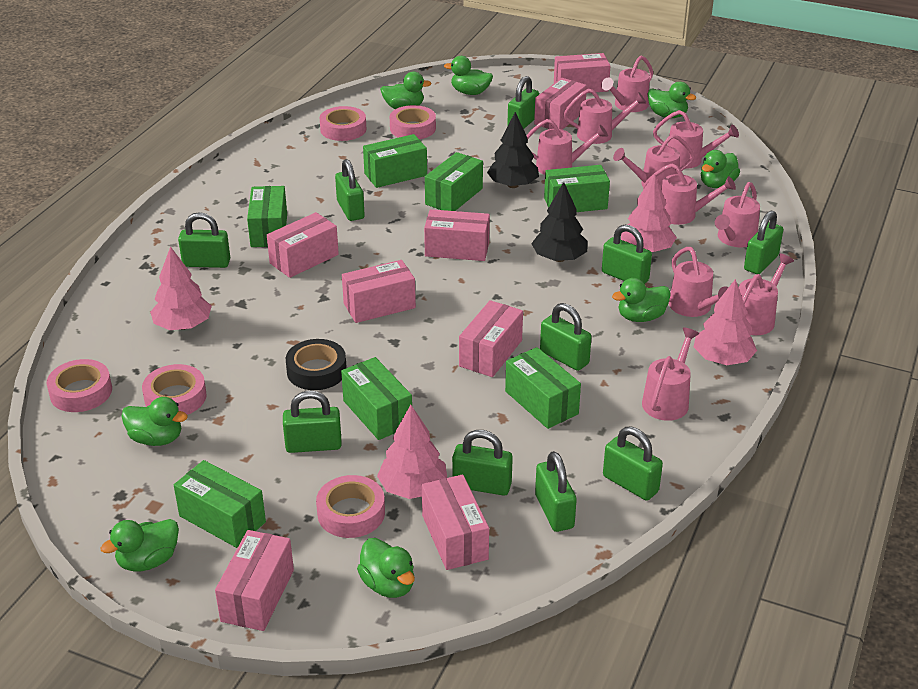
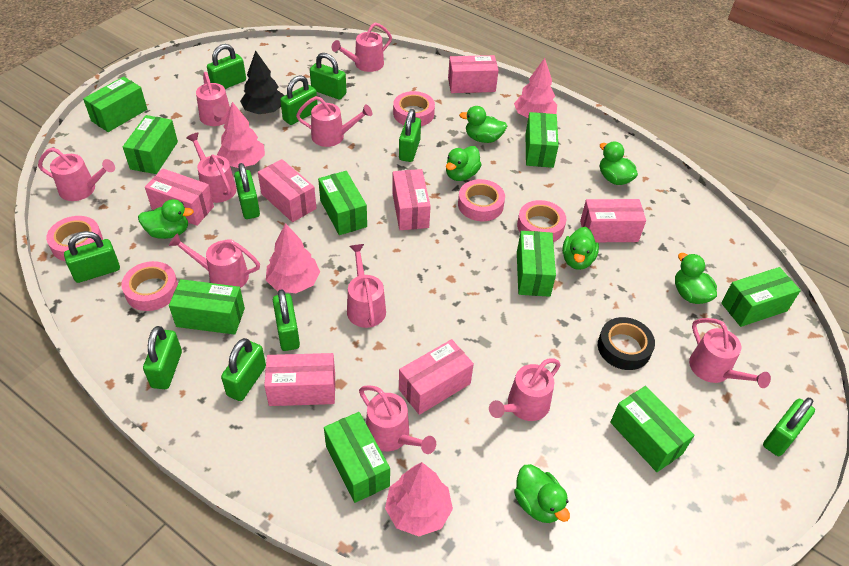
black tree: [487,112,539,188] [531,182,588,262] = 2 -> [240,51,284,114] = 1
green box: [174,460,266,548] [247,186,287,247] [341,357,412,440] [363,134,427,188] [425,152,483,211] [505,347,581,429] [544,165,610,212] = 7 -> [83,77,147,132] [123,115,178,174] [169,279,245,335] [318,171,367,235] [324,412,390,503] [517,231,556,297] [526,112,559,168] [610,386,694,472] [721,267,801,327] = 9
green duck: [100,519,179,571] [121,397,188,446] [357,538,415,598] [380,72,432,109] [444,56,493,95] [612,278,671,322] [648,82,696,118] [701,150,740,188] = 8 -> [138,199,194,239] [446,146,482,181] [459,106,507,143] [514,464,570,523] [562,227,599,270] [600,141,638,185] [675,253,717,304] = 7
pink box: [215,530,294,631] [267,212,339,278] [342,260,416,323] [422,474,489,570] [424,209,490,261] [459,300,523,377] [534,78,587,130] [554,53,610,93] = 8 -> [145,169,214,226] [258,159,316,222] [264,353,335,406] [392,169,431,230] [399,339,474,415] [448,55,499,93] [580,199,646,242] = 7

